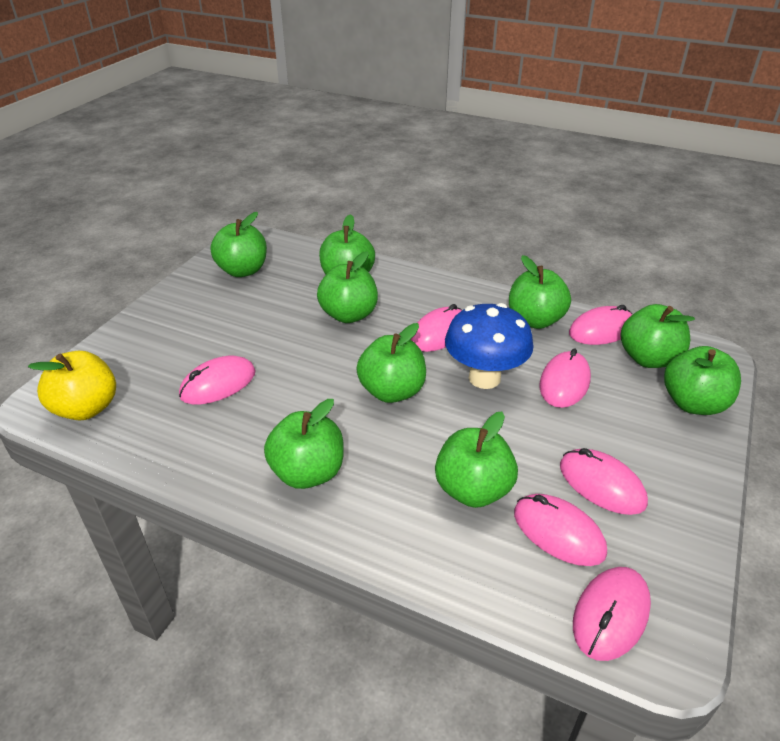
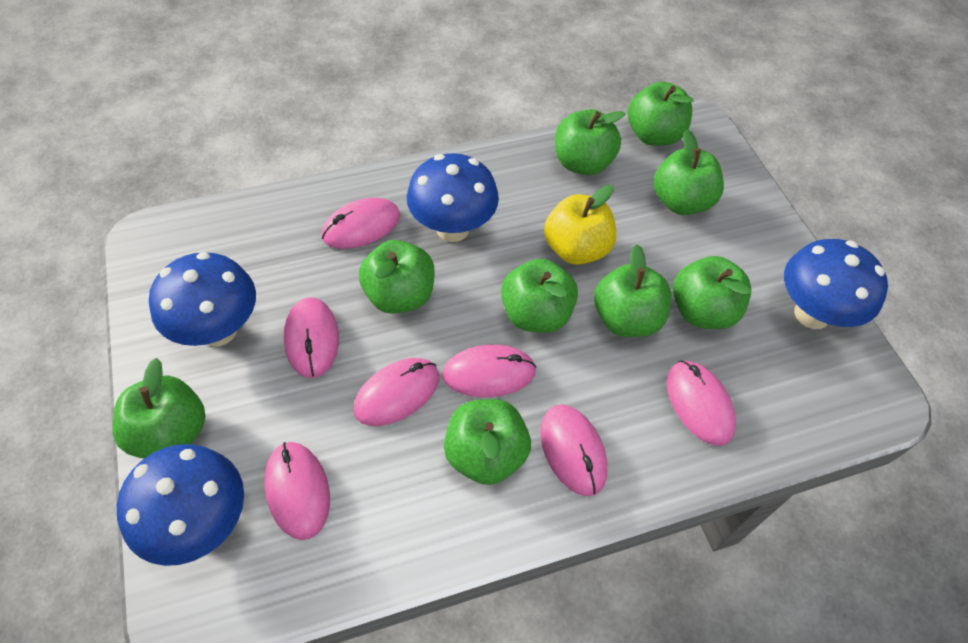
blue mushroom: [445,303,534,389] = 1 -> [117,444,244,566] [149,252,256,346] [407,153,499,242] [784,239,888,329] = 4

